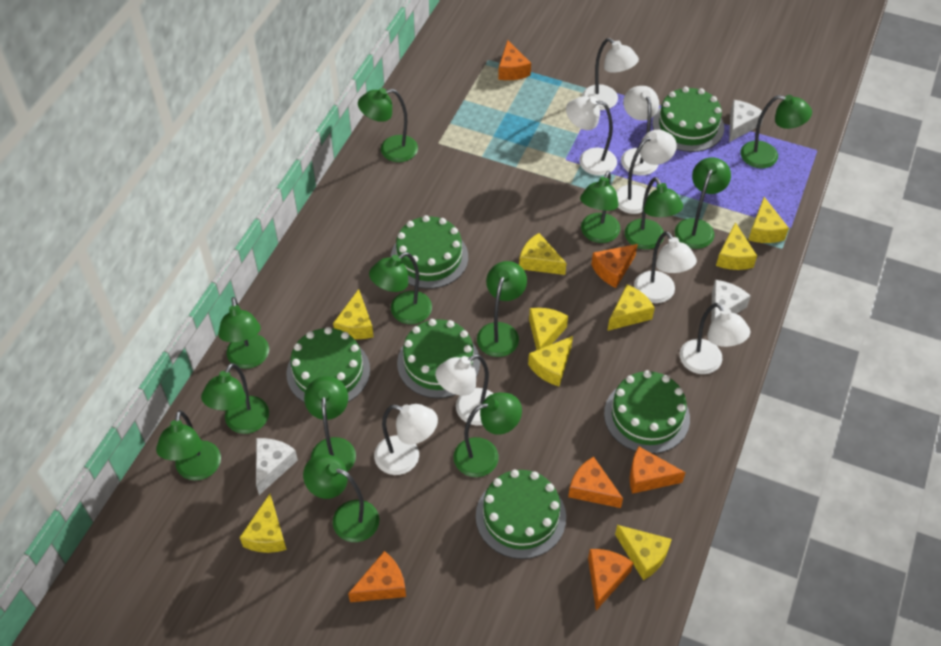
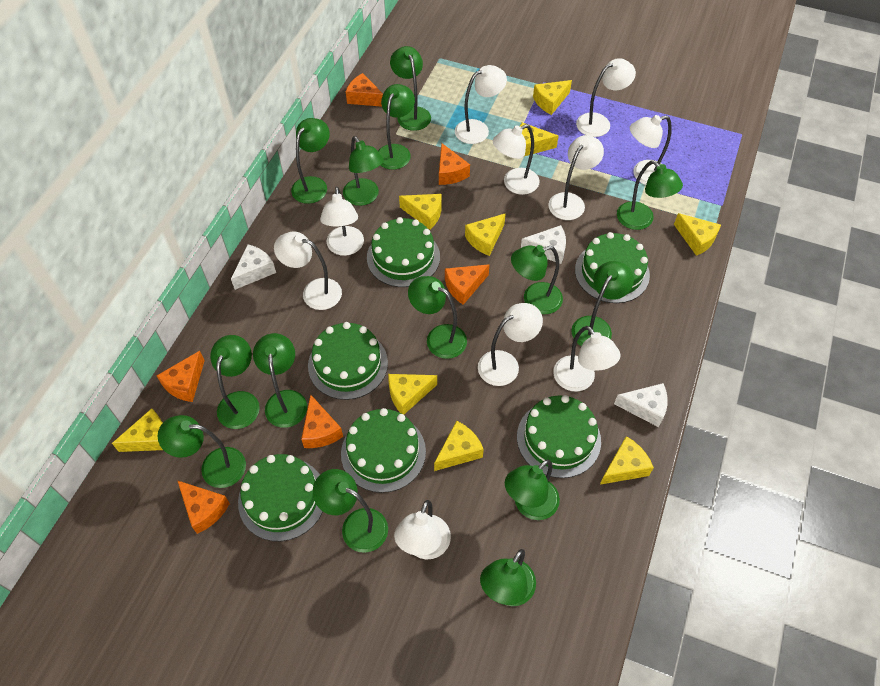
green lamp: [156,410,221,481] [201,363,269,434] [218,297,269,369] [303,454,380,542] [304,376,356,472] [358,88,418,162] [369,252,432,324] [453,393,522,477] [477,261,527,357] [580,171,620,243] [625,177,683,249] [675,157,731,249] [740,95,812,168] = 13 -> [158,415,246,488] [210,335,260,429] [253,333,307,428] [291,118,330,204] [313,469,388,553] [343,136,384,206] [378,84,415,170] [390,46,431,131] [408,276,467,359] [480,549,536,606] [505,459,560,520] [511,245,563,314] [571,261,634,346] [617,161,683,230] = 14
white lamp: [374,404,438,475] [435,354,494,426] [566,96,617,176] [582,38,639,110] [616,130,677,214] [621,86,659,176] [634,231,697,303] [680,303,750,374] = 8 -> [274,232,342,310] [320,187,364,256] [394,500,451,560] [455,65,507,144] [478,303,543,386] [493,124,540,195] [548,135,604,220] [553,326,620,392] [576,58,636,137] [630,115,672,185] = 10

